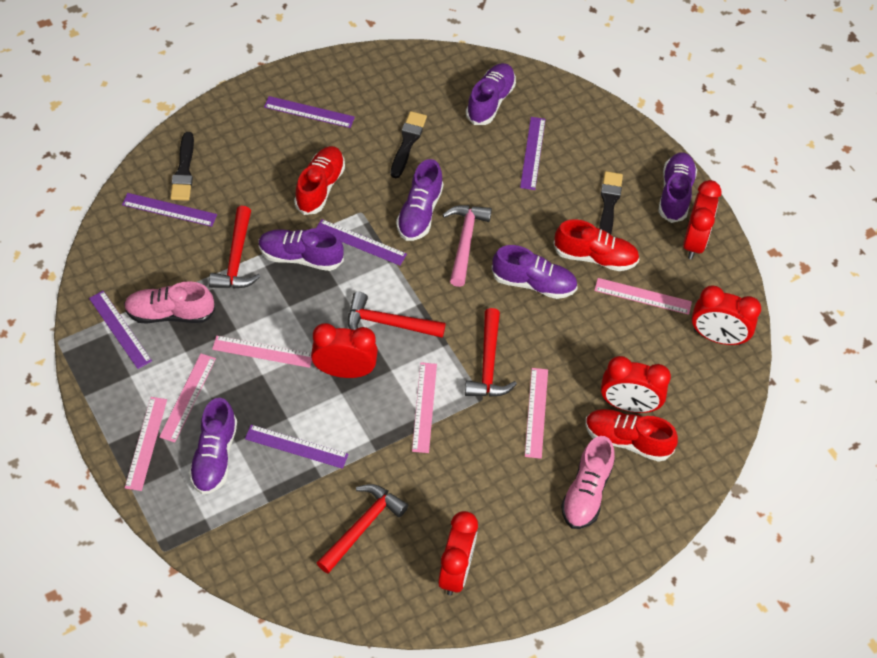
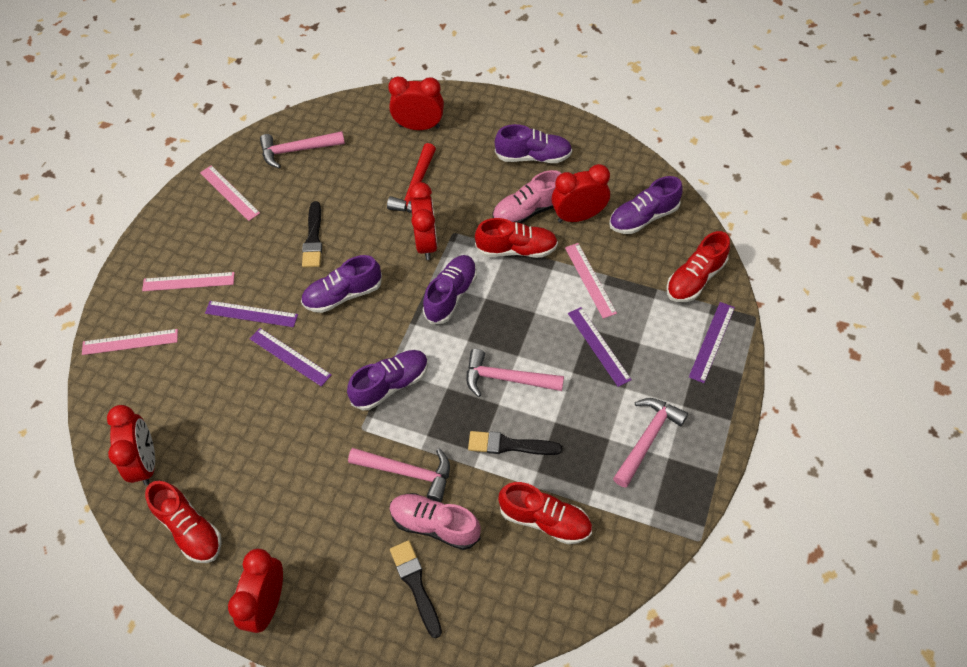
pink hammer: [442,205,492,287] = 1 -> [260,131,345,168] [348,448,450,502] [466,349,564,397] [613,398,688,488] = 4
pink ruler: [125,397,167,491] [159,354,216,443] [212,336,312,368] [412,362,437,453] [525,368,548,459] [594,278,692,315] = 6 -> [82,329,178,355] [142,272,235,291] [200,165,260,221] [565,243,617,319] = 4
purple ruler: [89,291,152,369] [122,193,217,227] [245,425,348,469] [264,96,355,128] [316,219,407,265] [520,117,545,190] = 6 -> [205,301,298,327] [250,328,331,387] [568,307,632,387] [689,302,735,383] = 4
purple shoe: [189,398,237,495] [258,228,344,271] [396,159,443,241] [466,63,516,125] [491,245,578,299] [658,152,697,223] = 6 -> [301,255,382,313] [347,350,428,410] [423,255,477,324] [495,124,572,163] [609,176,683,234] = 5
red hammer: [209,206,261,289] [316,484,408,573] [348,292,446,338] [465,308,517,397] = 4 -> [387,143,436,213] = 1
red shoe: [294,146,345,215] [553,219,640,271] [585,409,678,462] = 3 -> [145,481,222,563] [475,218,558,258] [498,482,592,544] [666,231,730,302] = 4

